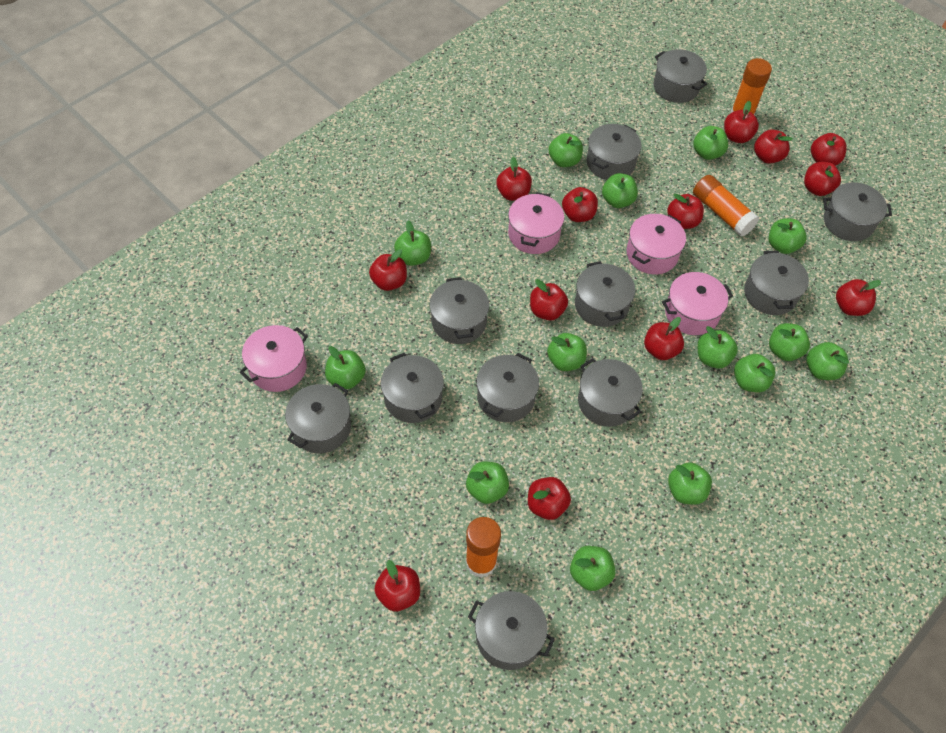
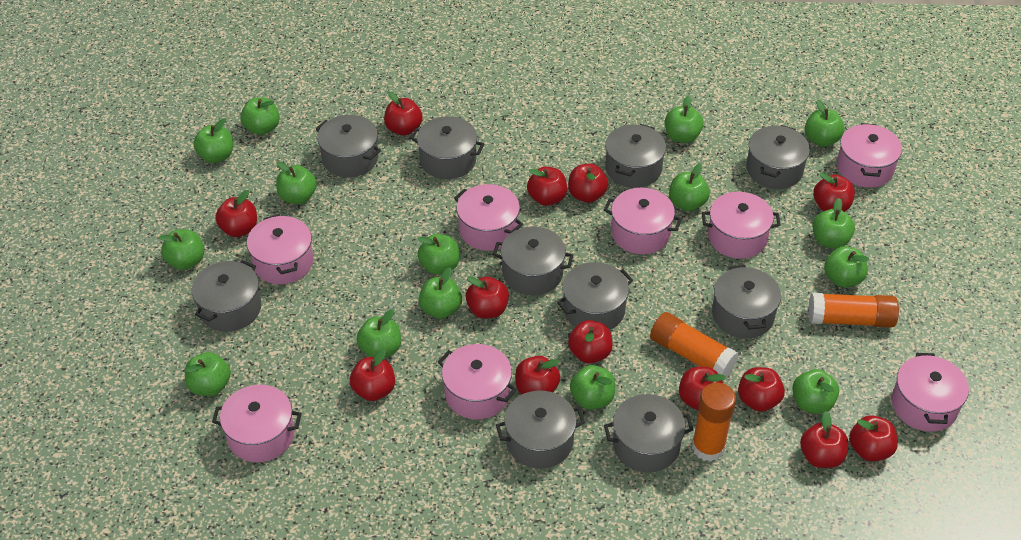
green apple: [325,346,366,389] [394,221,431,266] [466,461,509,504] [547,333,587,371] [548,133,583,167] [570,546,616,591] [602,173,638,208] [668,462,712,505] [693,126,728,160] [697,326,738,368] [734,354,775,393] [769,218,807,254] [769,323,810,361] [806,342,849,380] = 14 -> [158,229,204,270] [185,352,231,396] [193,118,233,163] [240,97,280,135] [276,162,317,204] [357,309,401,358] [417,234,459,275] [419,267,462,319] [570,365,615,409] [665,95,704,143] [669,163,710,211] [792,369,839,414] [805,100,845,147] [812,198,855,249] [824,246,869,288] = 15
grey pot: [285,383,351,454] [381,353,444,423] [430,277,489,344] [468,591,555,670] [477,353,539,422] [575,261,635,327] [578,358,643,427] [587,124,641,180] [653,49,707,103] [744,251,809,315] [823,182,892,241] = 11 -> [192,260,261,332] [316,115,381,178] [410,116,484,179] [493,227,573,296] [496,390,585,469] [557,262,633,330] [604,394,694,472] [605,124,666,188] [712,265,781,338] [746,125,810,189] = 10
pink pot: [240,325,308,392] [508,192,564,254] [626,214,686,274] [662,272,733,335] = 4 -> [212,385,302,462] [247,214,314,284] [438,344,517,420] [454,184,523,251] [604,188,682,254] [702,192,781,259] [837,123,902,188] [892,353,969,432] = 8

